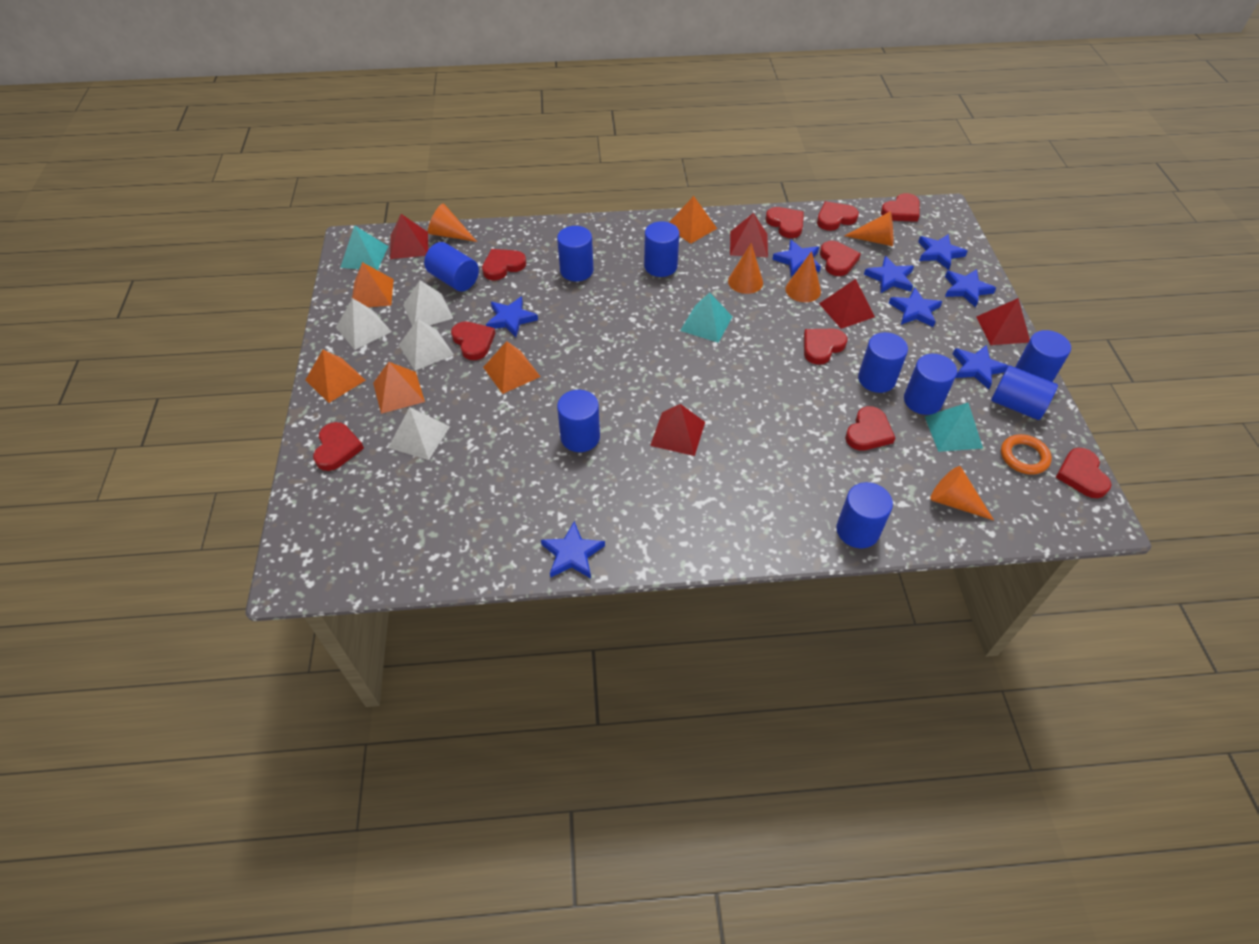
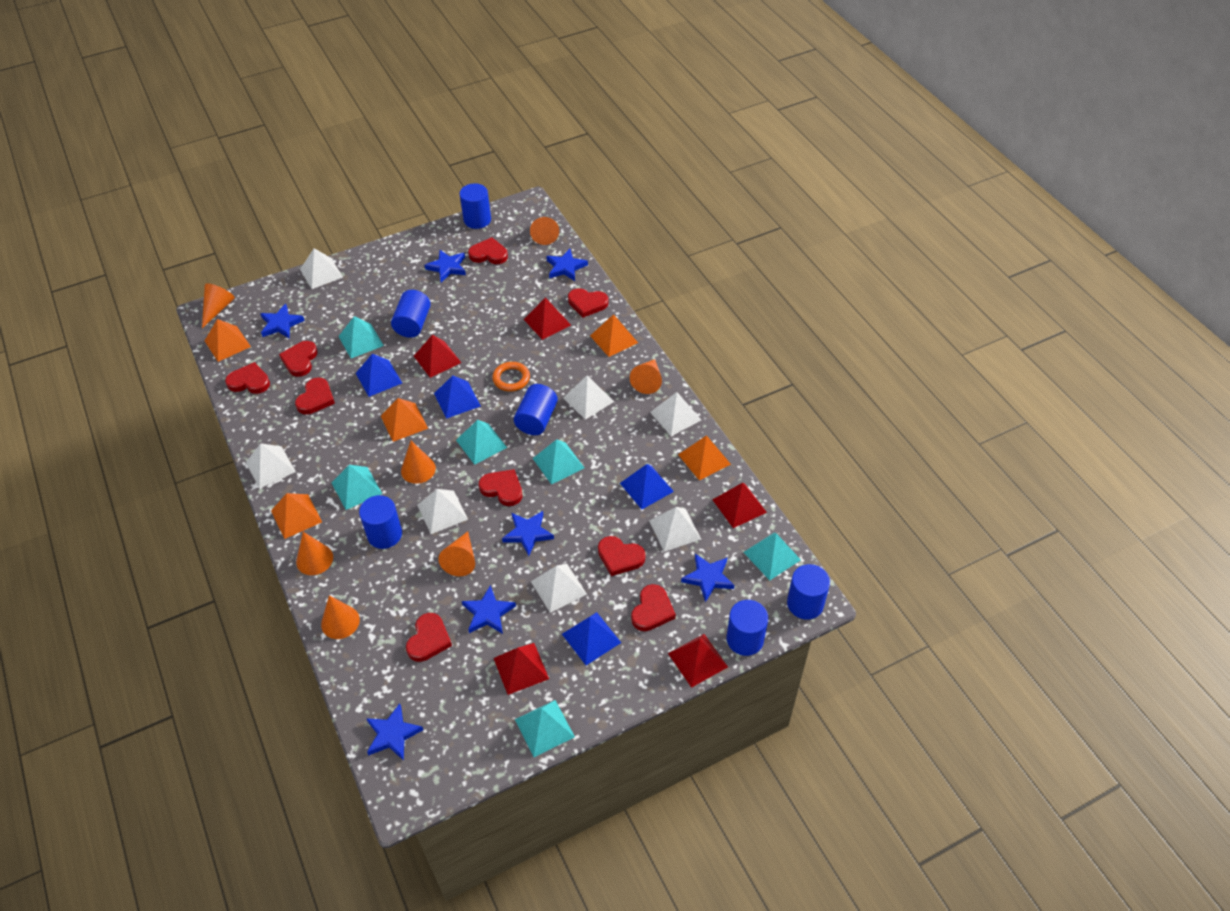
blue cylinder: [424,242,479,292] [557,226,593,281] [557,390,600,452] [644,221,679,277] [836,482,893,548] [858,332,908,393] [904,354,957,415] [991,366,1058,420] [1015,330,1071,382] = 9 -> [359,495,402,549] [391,290,431,338] [460,183,491,229] [514,384,558,435] [727,600,768,656] [787,564,830,620] = 6
blue pyramid: none = 0 -> [356,354,402,397] [434,375,481,419] [562,612,621,665] [620,464,674,509] = 4
blue star: [486,296,538,337] [541,521,605,578] [772,239,821,276] [864,256,914,293] [889,288,942,327] [918,234,968,270] [945,269,996,308] [953,345,1008,389] = 8 -> [260,304,305,338] [366,703,423,761] [425,250,466,282] [462,585,516,634] [502,511,554,556] [546,249,588,281] [681,554,735,602] = 7
orange cone: [428,203,477,242] [728,243,763,294] [785,251,821,302] [845,211,893,246] [930,466,994,520] = 5 -> [202,283,235,328] [296,532,333,575] [321,595,360,639] [401,441,436,484] [438,531,475,576] [530,217,559,245] [630,359,662,394] = 7
red heart: [313,422,364,471] [451,322,495,360] [482,249,526,280] [766,207,804,238] [804,329,847,365] [817,201,859,231] [820,241,861,276] [845,406,895,451] [881,193,920,222] [1056,448,1111,498] = 10 -> [225,362,270,394] [279,341,318,377] [295,377,335,415] [406,613,452,662] [468,237,508,264] [479,469,522,506] [568,288,608,318] [598,536,646,576] [631,584,676,631] = 9
turquoise pyramid: [340,225,388,270] [680,292,733,343] [925,403,983,452] = 3 -> [332,465,382,510] [338,316,384,358] [456,420,507,465] [515,700,575,757] [533,439,584,485] [743,532,801,580] = 6
white pyramid: [336,299,392,350] [388,407,450,460] [399,319,454,371] [403,280,453,326] = 4 -> [246,443,296,489] [300,248,343,289] [417,489,468,534] [531,564,587,613] [563,375,614,420] [649,507,701,552] [650,392,701,436] = 7

